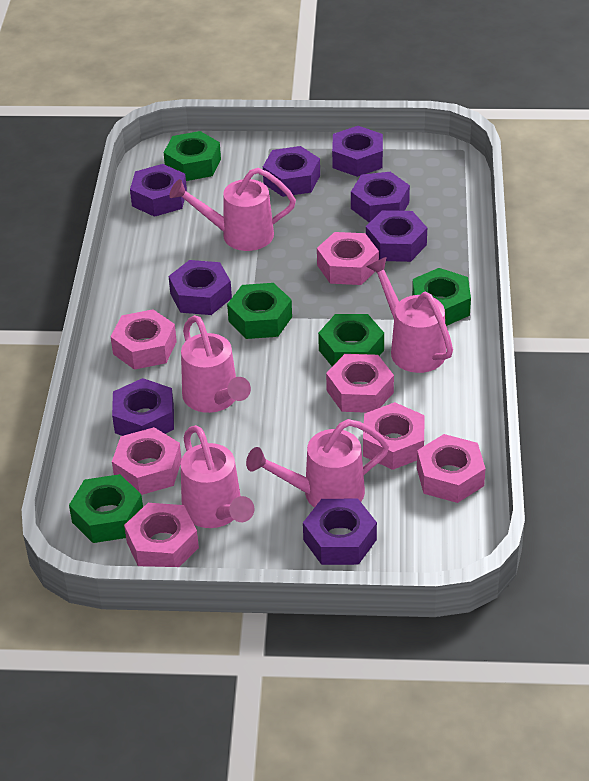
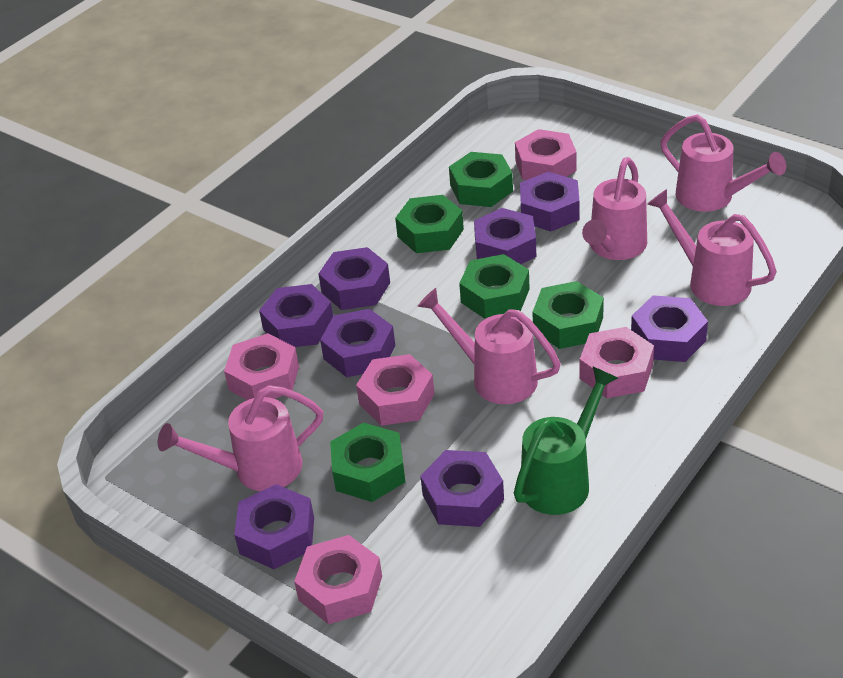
green watering can: none = 0 -> [514,367,618,515] = 1
pink nut: [111,309,177,370] [112,427,181,495] [124,503,199,567] [317,232,379,285] [326,354,394,413] [363,402,425,470] [417,434,486,503] = 7 -> [224,333,299,400] [294,535,382,624] [356,354,435,426] [515,129,577,180] [579,327,654,398] = 5

